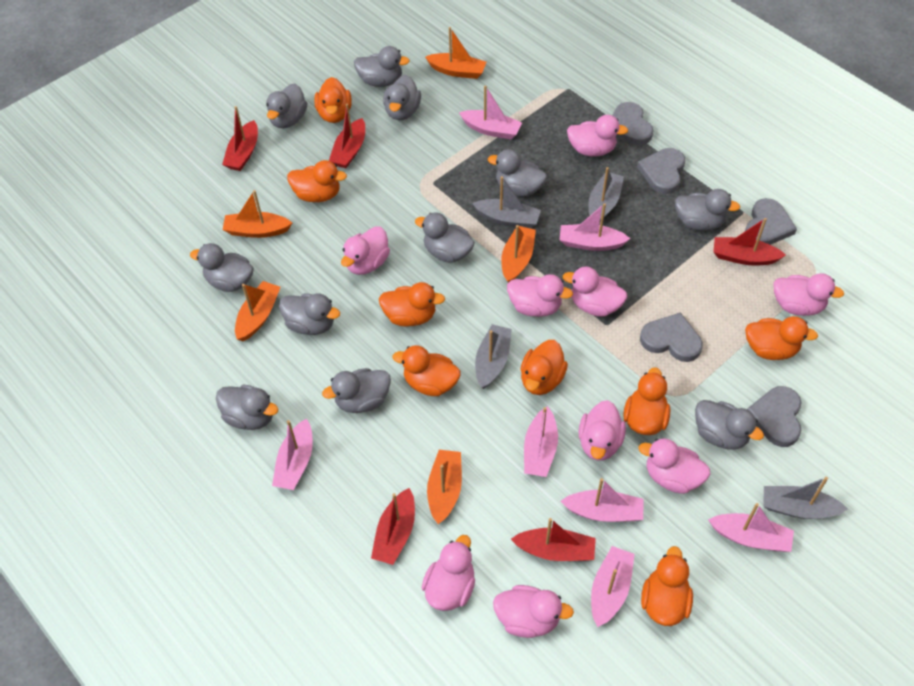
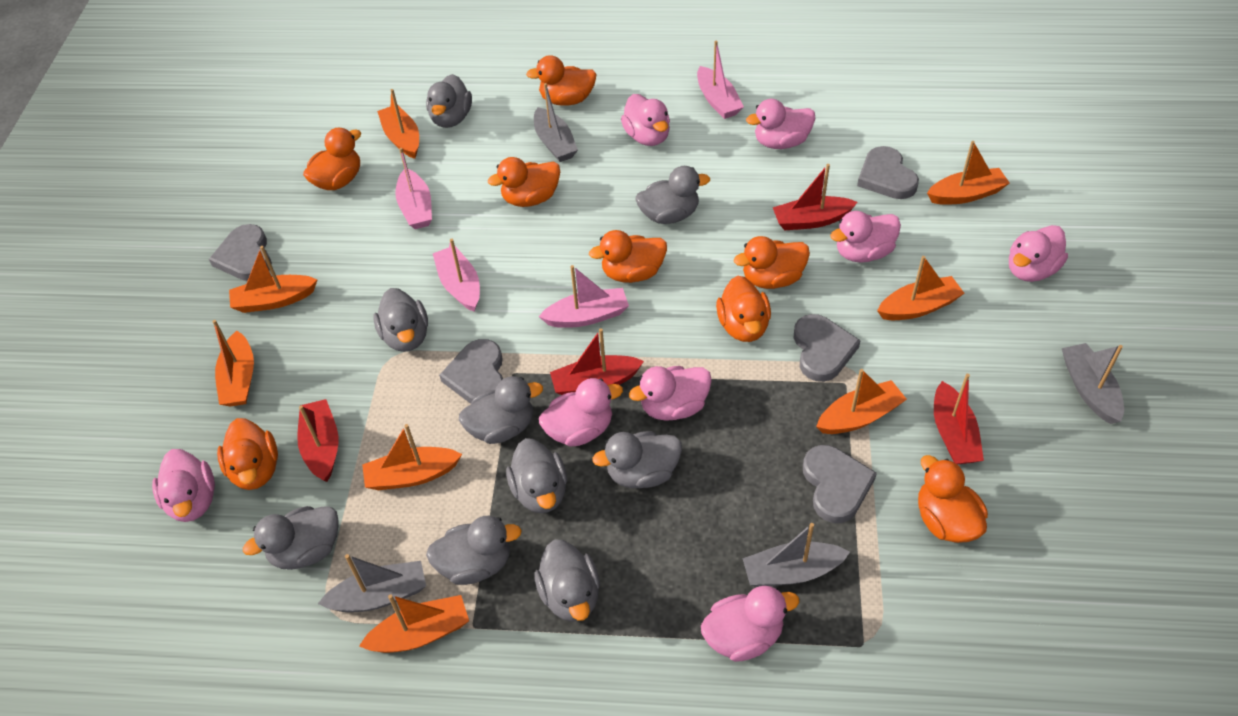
grey duck: [190,243,254,292] [216,384,278,430] [266,84,307,128] [279,293,340,335] [322,368,391,413] [354,46,410,87] [383,75,421,120] [415,213,475,262] [488,149,547,197] [675,189,740,231] [695,400,764,450] = 11 -> [243,506,339,570] [373,288,428,352] [426,74,472,128] [426,516,522,585] [459,376,543,444] [506,438,567,513] [534,539,600,622] [592,431,682,488] [636,166,710,224] = 9
orange boat: [223,190,292,238] [235,281,280,341] [425,27,486,79] [427,450,462,524] [501,225,536,283] = 5 -> [212,320,254,407] [229,246,317,313] [359,594,469,653] [362,424,462,490] [377,89,419,159] [816,369,907,434] [877,256,965,320] [927,141,1010,205] = 8
pink boat: [272,418,313,490] [459,86,522,139] [524,406,558,477] [560,203,630,251] [561,478,644,522] [591,546,635,627] [708,503,794,552] = 7 -> [395,148,432,229] [433,239,480,312] [539,265,629,328] [697,41,744,119] = 4
pink duck: [341,226,390,275] [422,535,475,611] [493,585,574,638] [507,274,573,317] [563,266,627,317] [567,115,628,156] [579,400,626,461] [639,438,710,494] [774,273,844,316] = 9 -> [152,449,215,522] [539,378,623,447] [621,94,670,146] [629,366,712,421] [701,586,799,662] [746,99,815,149] [830,211,901,263] [1009,225,1068,282] = 8
red boat: [222,106,258,171] [329,104,365,168] [371,488,415,565] [511,518,596,561] [713,218,786,266] = 5 -> [297,399,338,482] [550,329,644,395] [773,164,857,230] [934,374,984,464] = 4

